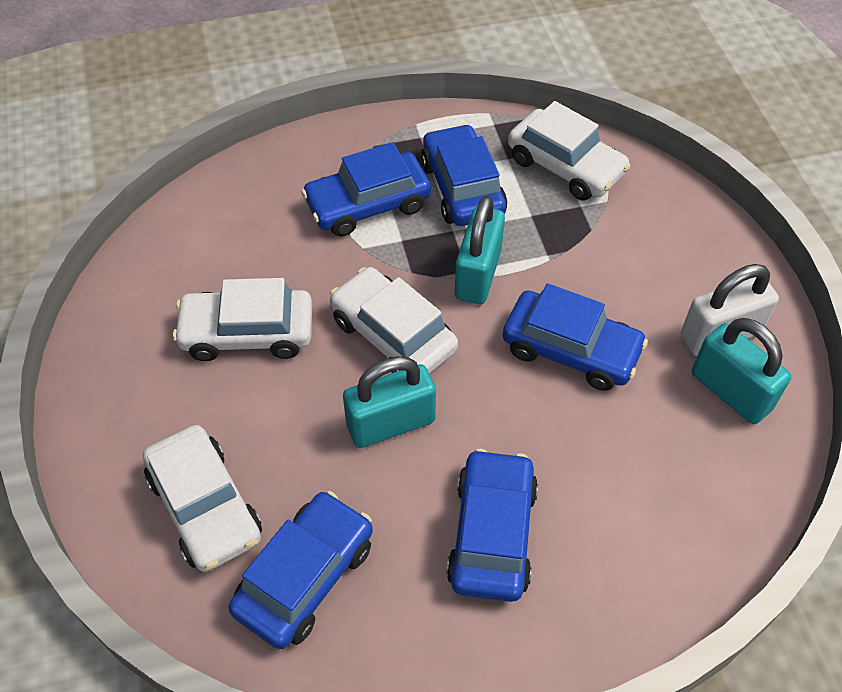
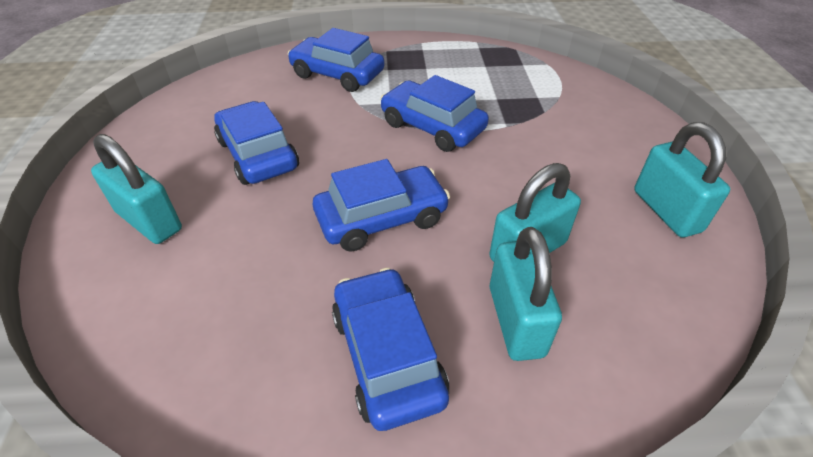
turquoise padlock: [343,356,436,448] [455,196,505,304] [692,318,791,424] = 3 -> [91,134,182,244] [489,163,581,262] [490,227,562,361] [634,122,730,237] = 4
white car: [143,425,262,572] [173,278,312,361] [330,267,458,374] [508,101,630,201] = 4 -> none = 0
white padlock: [681,264,779,356] = 1 -> none = 0

